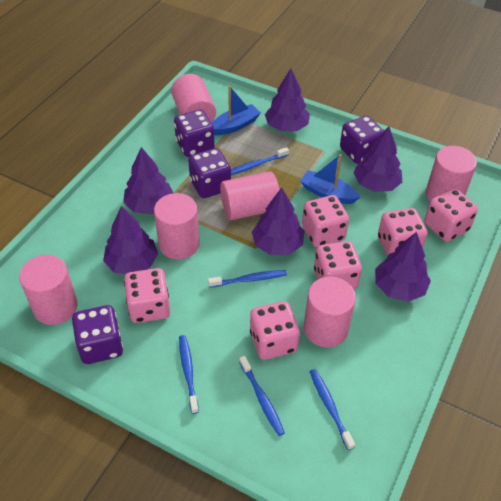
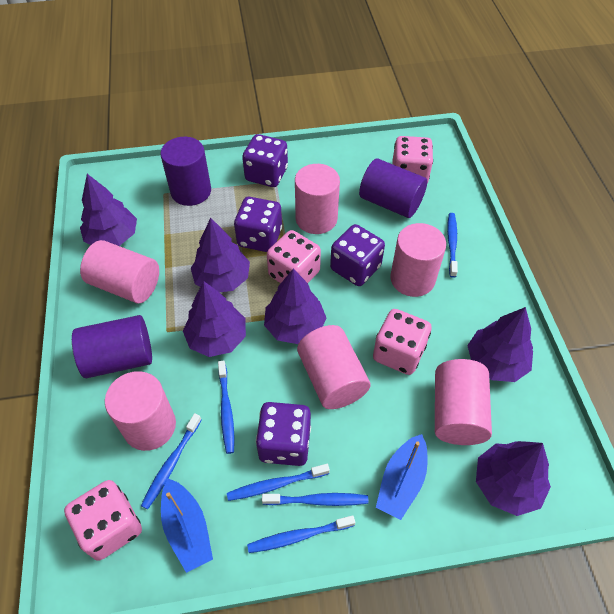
blue toothbrush: [179,335,199,414] [208,270,287,288] [231,147,289,175] [239,356,285,436] [309,369,355,450] = 5 -> [141,413,202,509] [218,361,234,454] [227,464,330,501] [247,515,355,553] [262,493,368,506] [447,213,458,278] = 6
pink dice: [124,268,170,323] [250,301,300,360] [302,195,349,247] [314,241,362,290] [378,208,428,256] [424,188,478,242] = 6 -> [64,480,142,561] [267,230,321,283] [373,309,432,375] [392,136,433,183] = 4
purple cylinder: none = 0 -> [72,315,152,378] [160,137,211,206] [359,159,427,218] = 3

